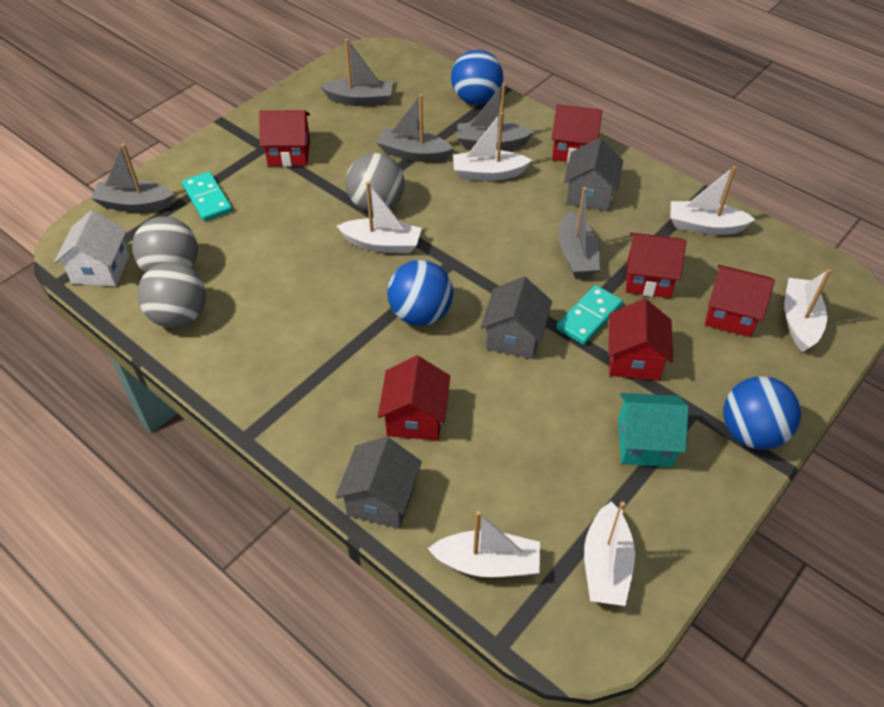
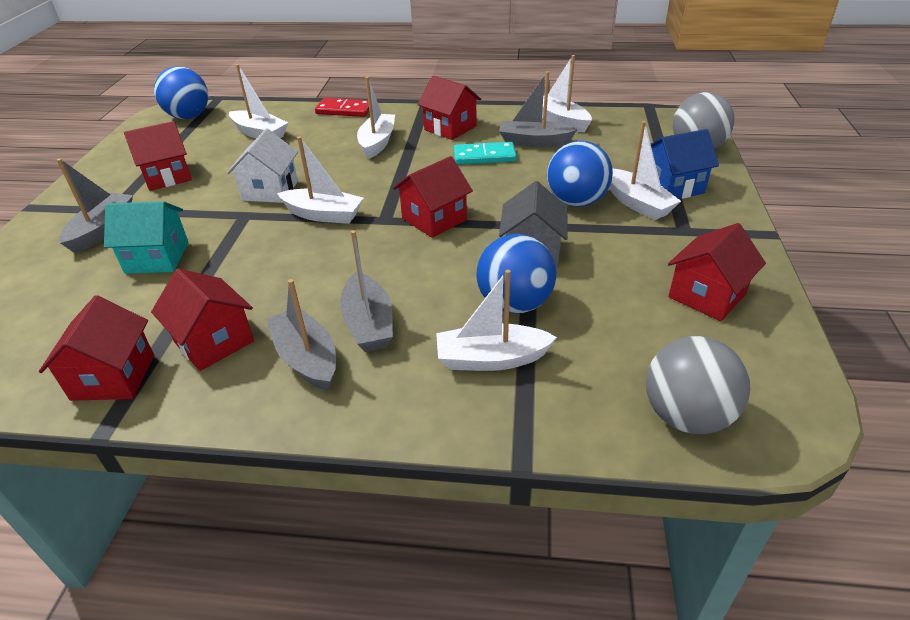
blue house: none = 0 -> [651,129,719,199] = 1
grey ball: [132,216,198,273] [137,262,206,328] [345,153,405,212] = 3 -> [646,336,750,434] [673,92,734,149] = 2
grey boat: [91,144,175,212] [320,39,393,106] [376,94,454,162] [457,83,534,150] [558,187,600,278] = 5 -> [57,158,133,254] [267,279,336,391] [340,230,393,352] [499,71,578,147] = 4
grey house: [335,437,422,529] [480,277,552,359] [564,138,623,211] = 3 -> [499,181,568,268] = 1
red domino: none = 0 -> [315,98,369,117] = 1
turquoise domino: [182,172,232,221] [556,285,623,345] = 2 -> [454,142,517,165] = 1

